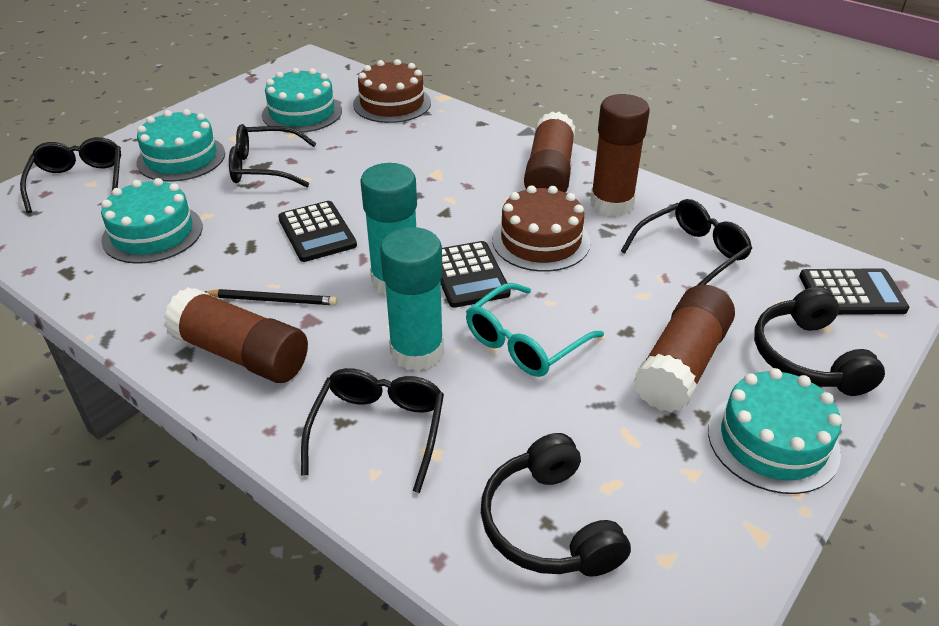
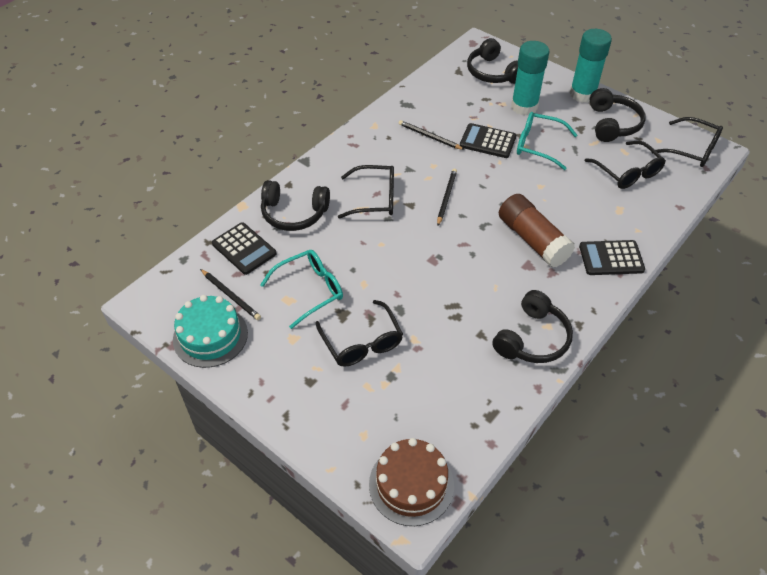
black headphones: [481,433,631,577] [754,287,885,396] = 2 -> [261,180,330,231] [467,38,518,84] [492,290,573,363] [590,88,646,142] = 4
black pencil: [205,289,337,305] = 1 -> [200,269,261,320] [399,120,465,150] [437,169,457,226] = 3
brown cake: [353,59,431,123] [492,185,591,272] = 2 -> [369,438,454,526] = 1
brown glue stick: [164,287,308,383] [524,111,575,193] [590,94,650,216] [633,285,735,412] = 4 -> [499,194,575,268] = 1
turquoise cake: [101,178,203,264] [136,109,225,182] [262,68,342,133] [708,368,842,494] = 4 -> [173,295,248,368] = 1
turquoise glasses: [466,283,604,377] = 1 -> [260,250,343,329] [517,112,577,170] = 2

